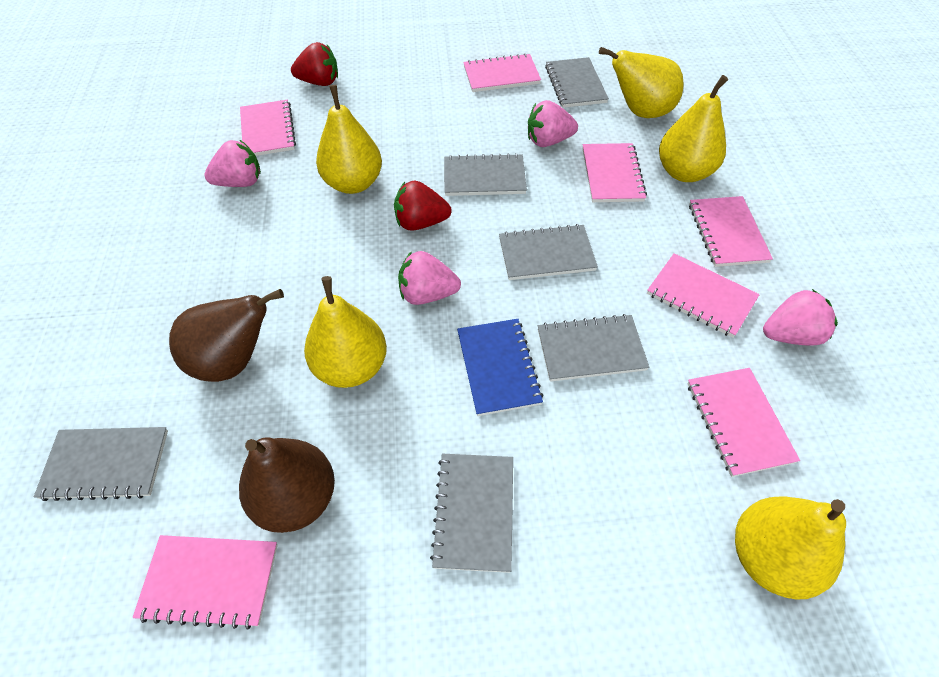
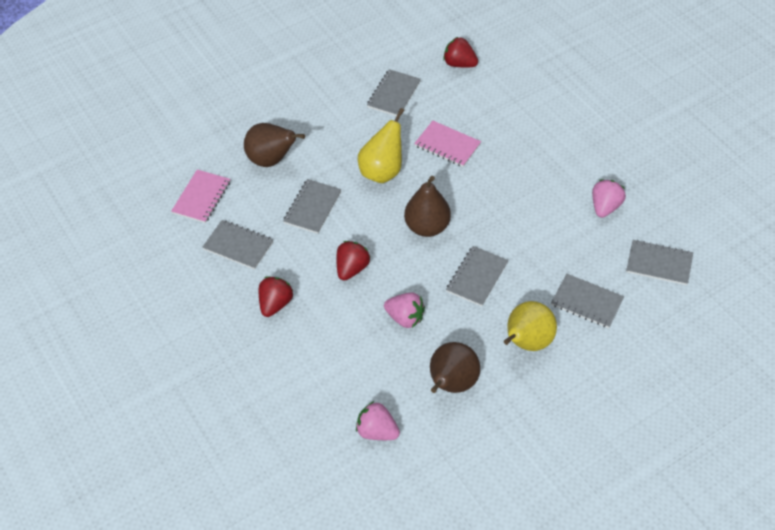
blue notebook: [457,319,543,416] = 1 -> none = 0
brown pear: [169,289,284,382] [239,437,335,533] = 2 -> [244,123,305,167] [404,176,451,237] [430,342,480,393] = 3
pink notebook: [133,535,278,630] [240,100,296,156] [463,53,541,92] [582,143,647,202] [647,253,760,338] [687,368,800,477] [689,196,773,267] = 7 -> [171,169,230,223] [414,121,481,167] = 2
pink strawberry: [204,140,261,187] [398,251,461,305] [528,100,578,147] [763,289,838,346] = 4 -> [356,401,400,440] [384,292,425,328] [592,180,626,218] = 3
red strawberry: [291,42,338,86] [394,181,451,231] = 2 -> [259,276,293,317] [336,241,370,281] [443,37,478,68] = 3
yellow pear: [304,276,387,388] [316,85,382,194] [599,47,684,118] [659,75,728,182] [735,496,846,600] = 5 -> [358,108,405,183] [504,301,557,351] = 2

